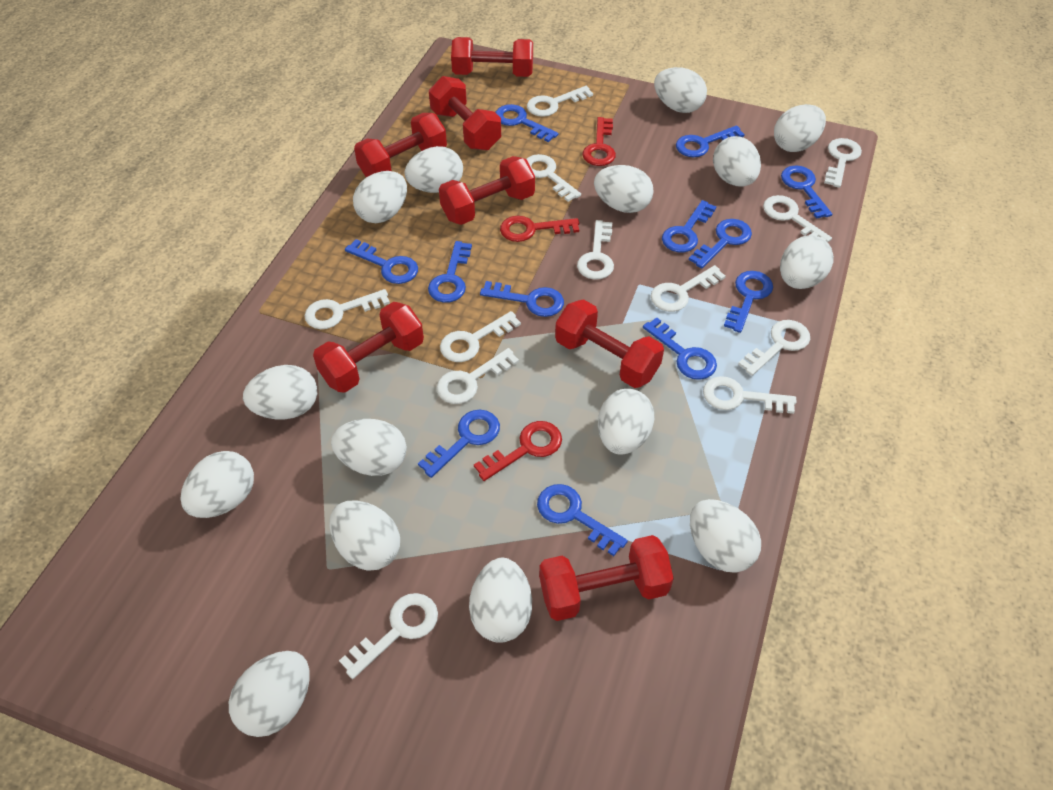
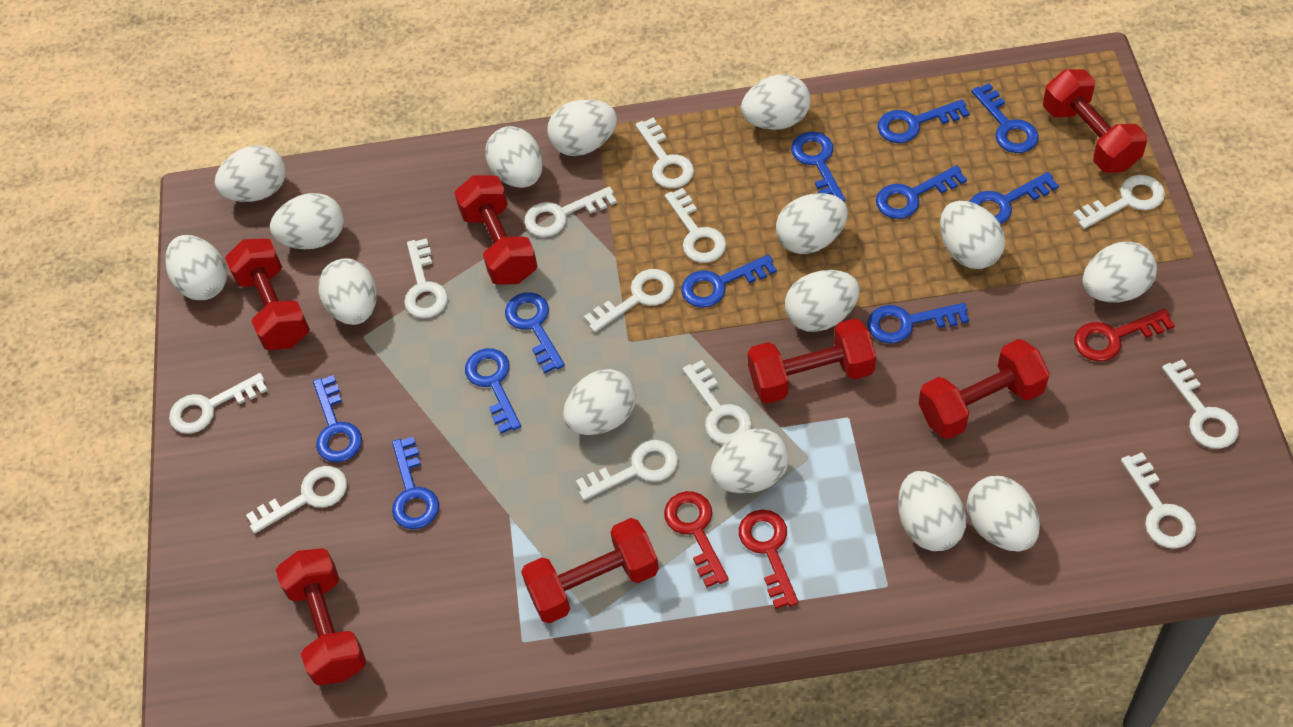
blue key: [345,239,418,284] [418,410,500,478] [428,241,472,303] [480,281,564,317] [495,104,558,142] [537,484,628,556] [643,317,717,380] [662,200,716,252] [676,125,745,157] [689,219,752,269] [724,271,773,333] [781,165,832,219] = 12 -> [313,375,362,462] [392,437,439,529] [465,348,521,434] [505,292,565,373] [681,255,777,308] [791,131,845,202] [867,303,969,344] [876,165,967,219] [878,99,970,143] [969,172,1059,224] [971,83,1039,153] = 11

